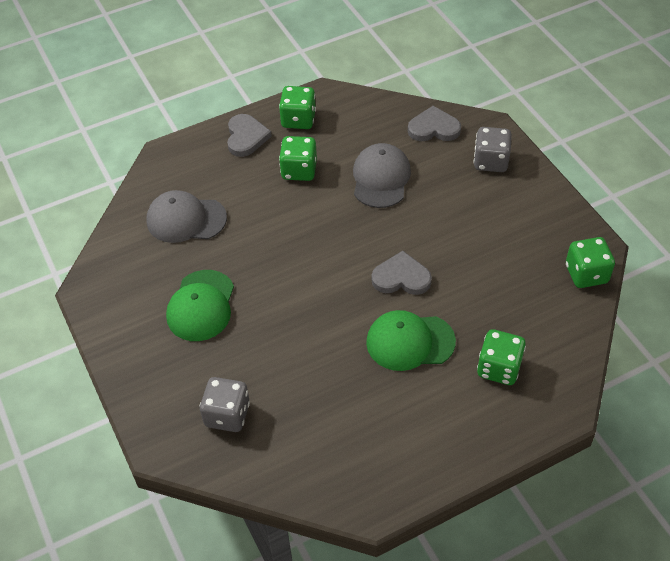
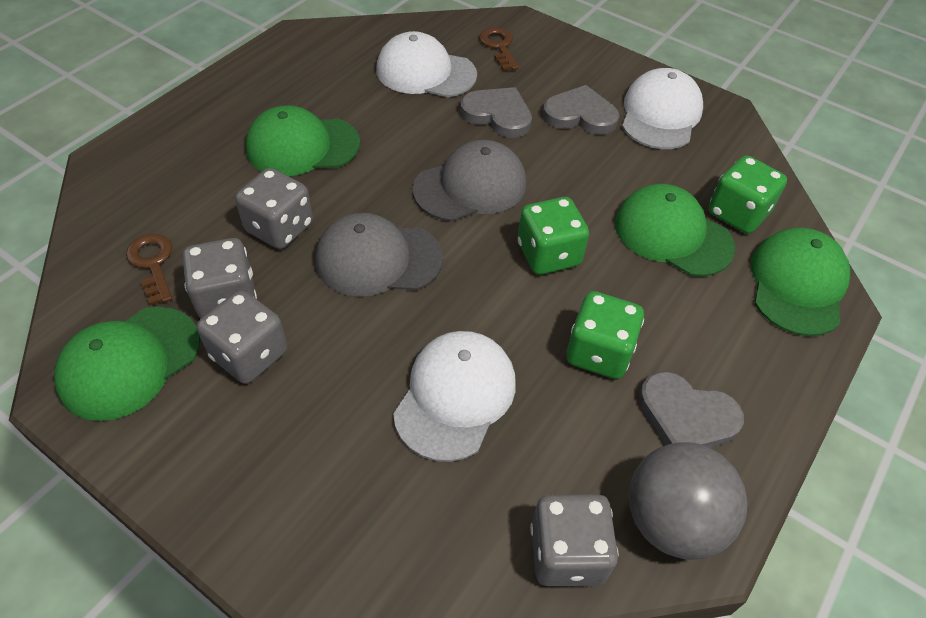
brown key: none = 0 -> [126,234,172,306] [479,27,519,71] = 2
green cap: [166,270,234,341] [366,310,456,371] = 2 -> [54,307,200,421] [245,105,360,176] [615,184,735,277] [751,228,850,336] = 4
green dice: [279,86,316,129] [279,136,317,181] [477,329,526,385] [566,237,615,288] = 4 -> [518,197,589,275] [566,291,644,379] [708,155,787,234] = 3
grey ball: none = 0 -> [629,442,748,560] = 1
grey dice: [200,377,250,432] [474,127,512,172] = 2 -> [183,238,257,319] [197,290,287,384] [235,168,313,249] [530,494,619,586] = 4
white cap: none = 0 -> [376,31,477,97] [393,331,516,462] [622,68,703,149] = 3

